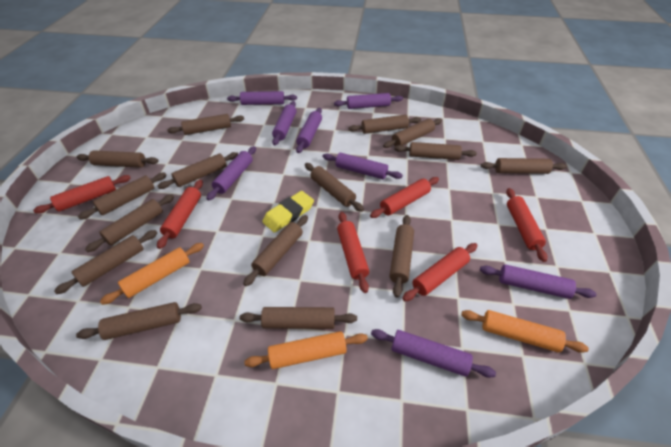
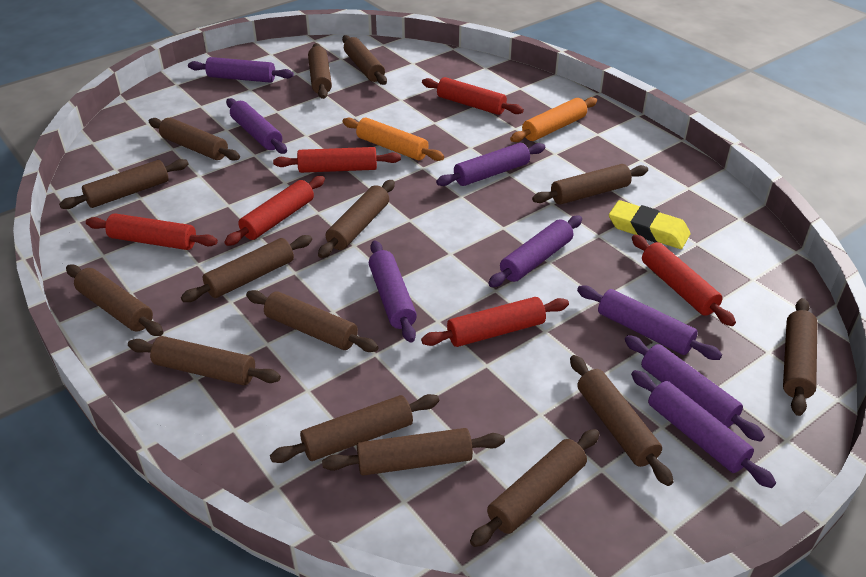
orange rolling pin: [100,243,204,305] [244,331,368,369] [461,310,589,353] = 3 -> [343,117,444,161] [510,97,597,142] = 2

